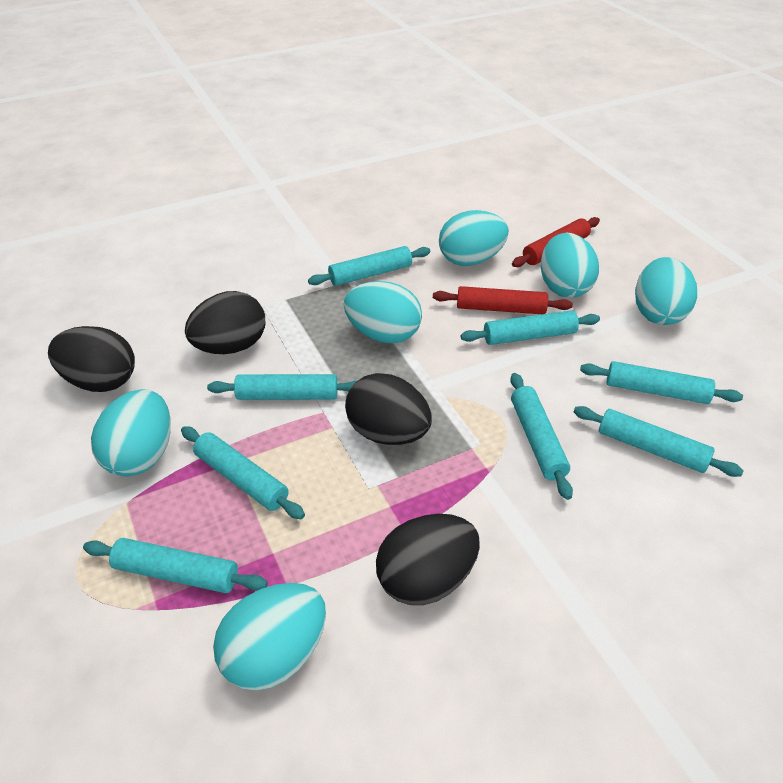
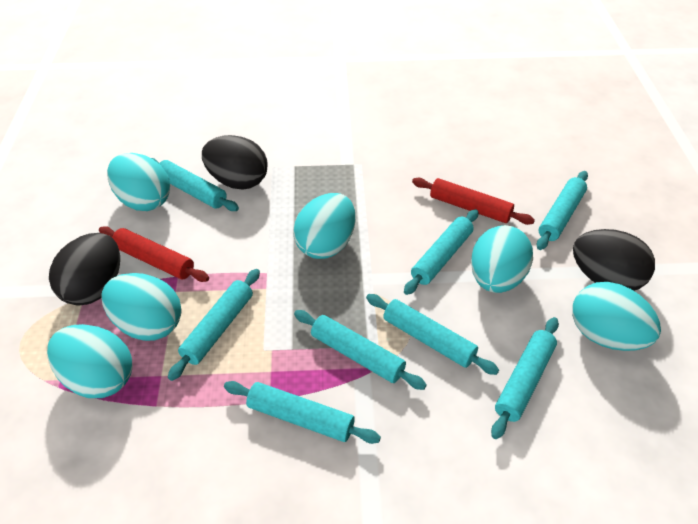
black egg: [48,326,135,392] [185,291,265,354] [345,373,432,445] [376,514,480,605] = 4 -> [49,233,120,306] [202,135,267,189] [573,229,655,291] = 3

